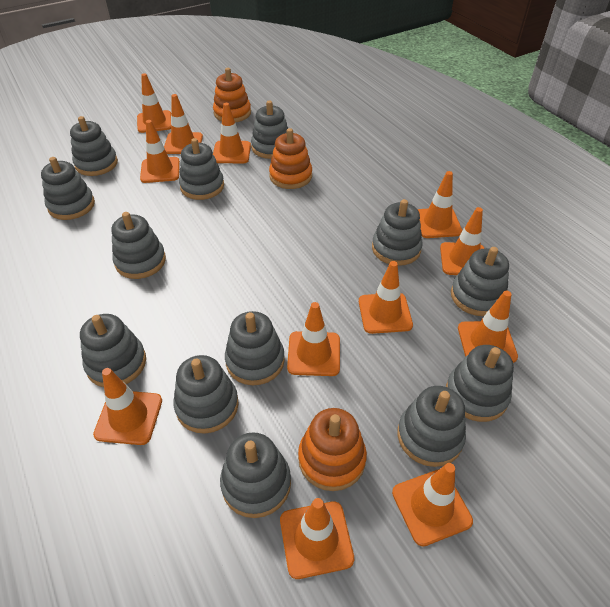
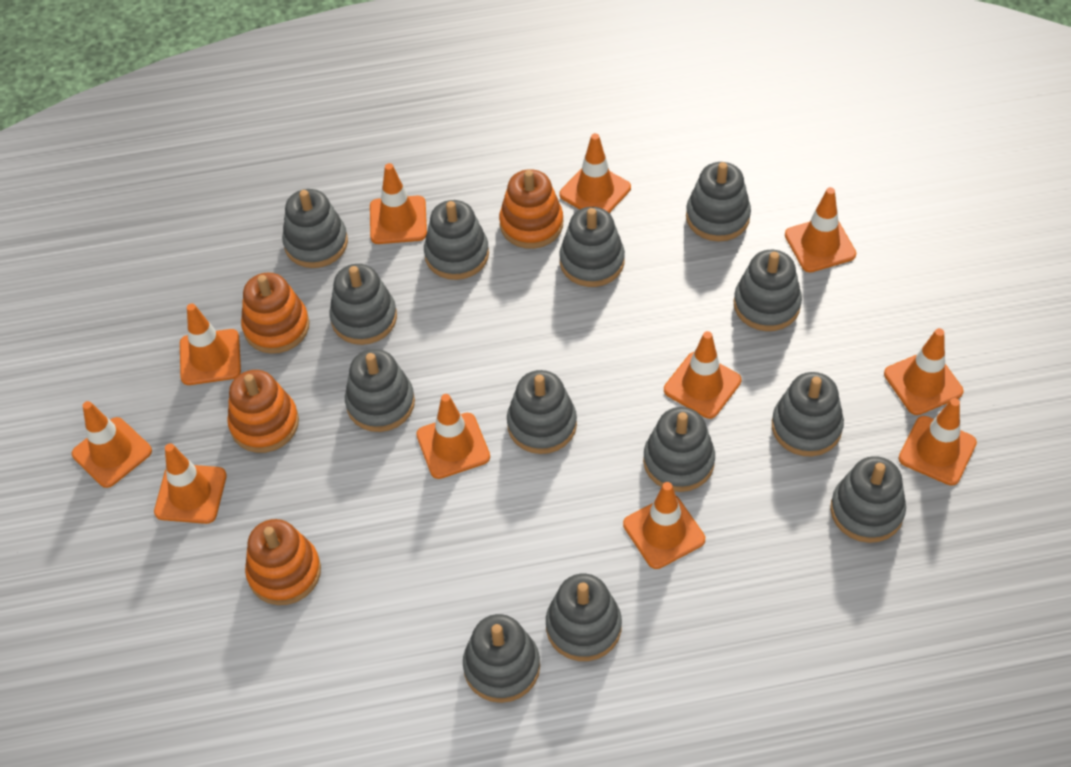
orange stacking toy: [213,68,251,122] [269,128,312,189] [298,408,367,491] = 3 -> [227,370,299,453] [241,272,309,354] [245,519,321,605] [499,169,563,249] = 4
orange traffic cone: [93,368,162,445] [137,73,171,133] [140,120,180,183] [164,94,203,154] [213,103,251,163] [280,498,354,579] [287,302,340,376] [359,261,413,334] [392,463,473,547] [417,171,462,238] [440,207,485,275] [458,290,518,363] = 12 -> [72,401,152,488] [154,443,227,524] [180,303,241,385] [370,163,427,244] [416,394,490,479] [560,133,631,213] [623,482,705,569] [664,331,741,419] [785,187,856,272] [884,328,963,415] [898,398,977,485] = 11

